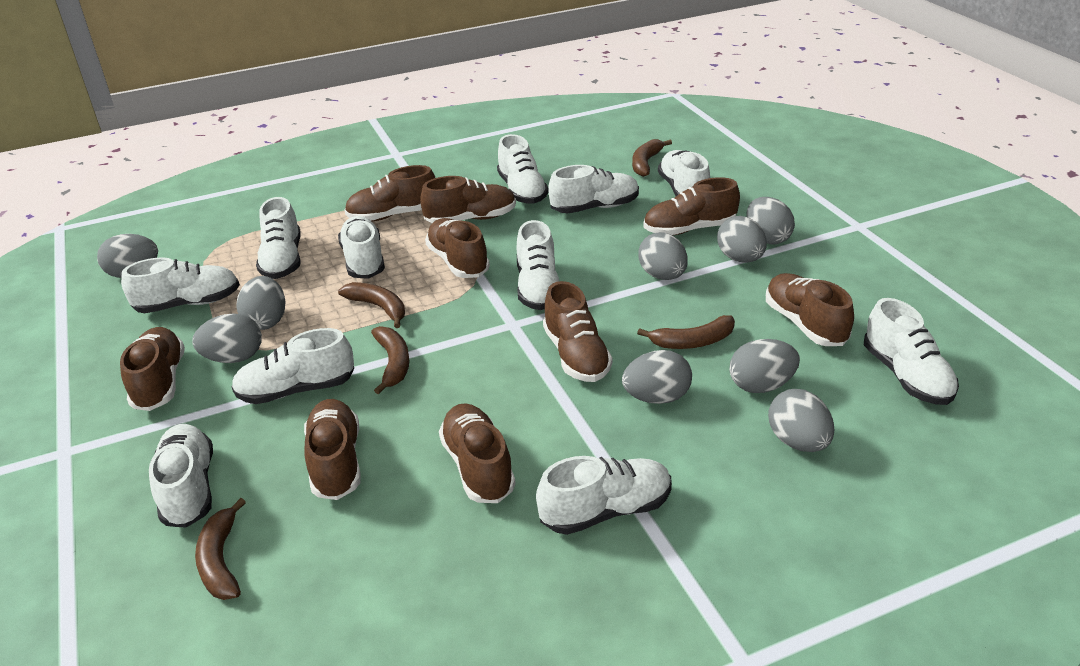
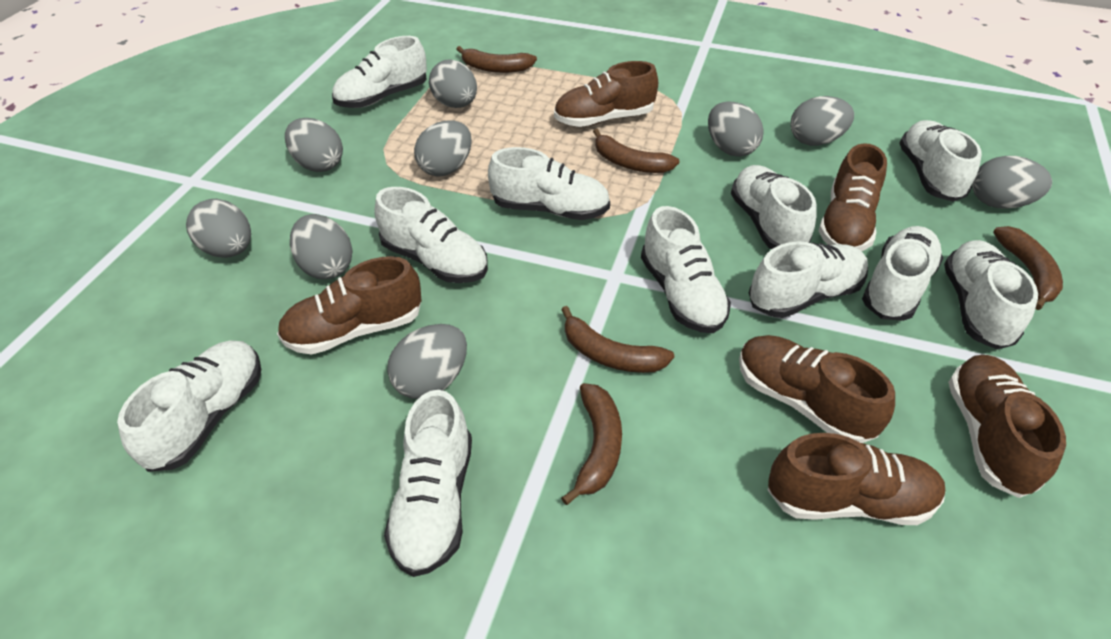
brown shoe: [120,327,185,411] [304,399,361,500] [345,165,435,222] [420,176,516,223] [425,218,490,278] [439,403,516,503] [543,281,612,382] [643,177,740,235] [766,273,854,346] = 9 -> [277,256,421,355] [554,61,658,127] [739,335,895,443] [768,433,945,525] [819,143,887,251] [948,355,1066,498] = 6

